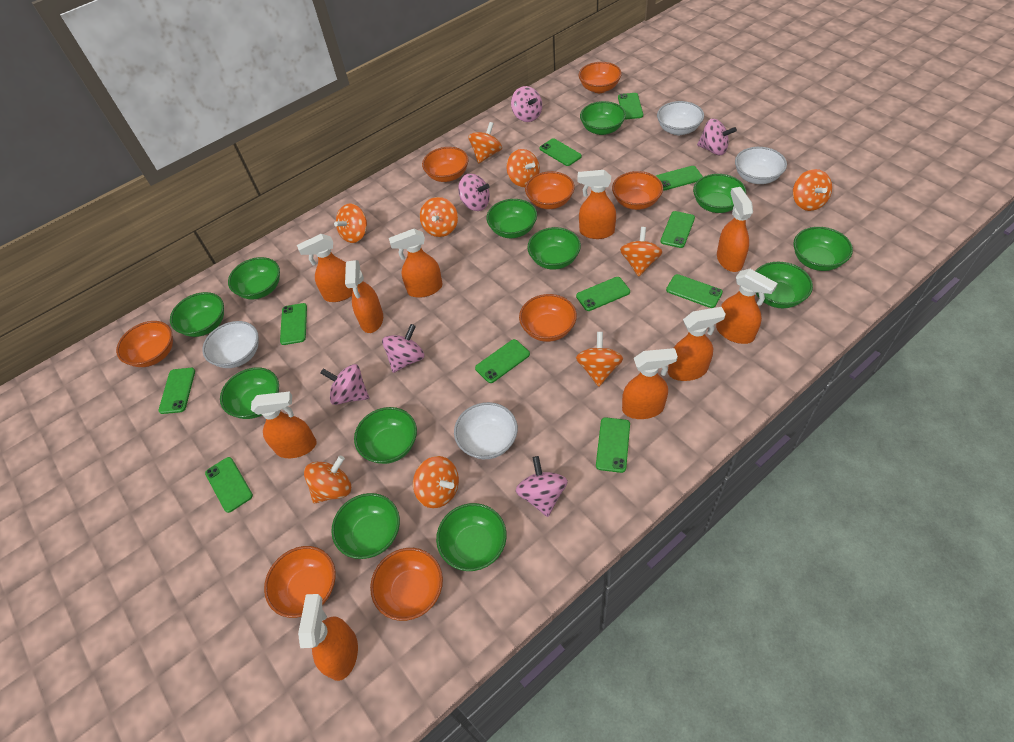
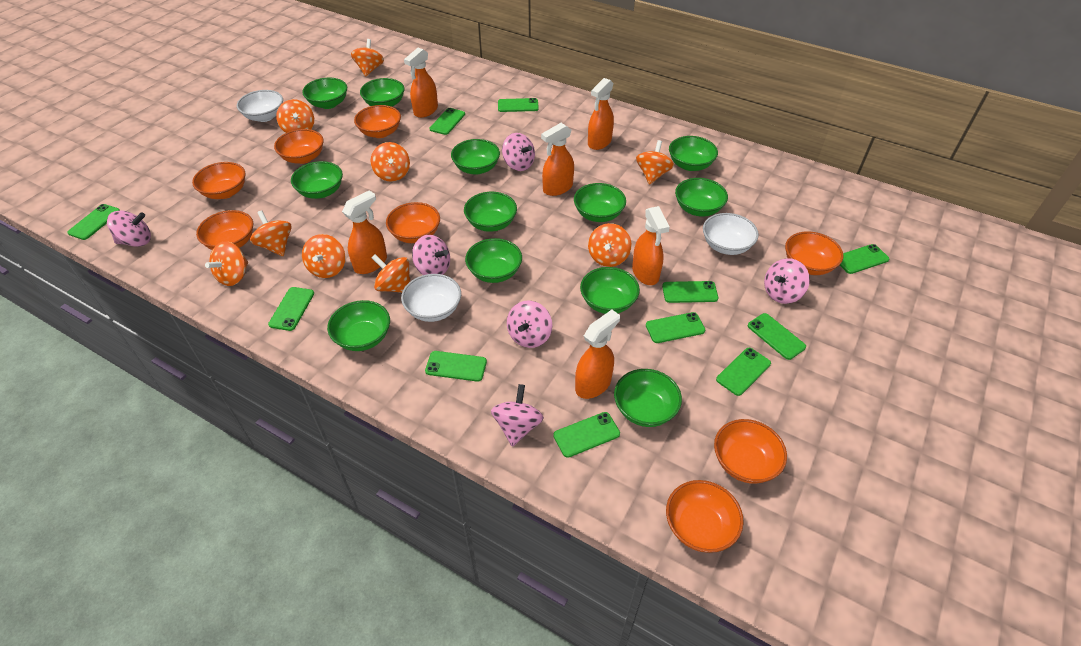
orange spray bottle: [251,391,317,458] [297,234,353,302] [298,594,358,681] [345,260,383,333] [389,229,443,298] [577,170,616,239] [622,348,678,419] [668,307,726,381] [716,269,778,344] [717,187,753,272] = 10 -> [342,191,387,274] [404,48,438,118] [541,123,574,196] [575,310,620,399] [588,78,614,150] [632,206,670,285] = 6
white bowl: [202,321,259,368] [454,402,518,459] [657,101,704,135] [735,147,787,184] = 4 -> [237,90,283,122] [401,274,461,322] [703,213,759,255] = 3

